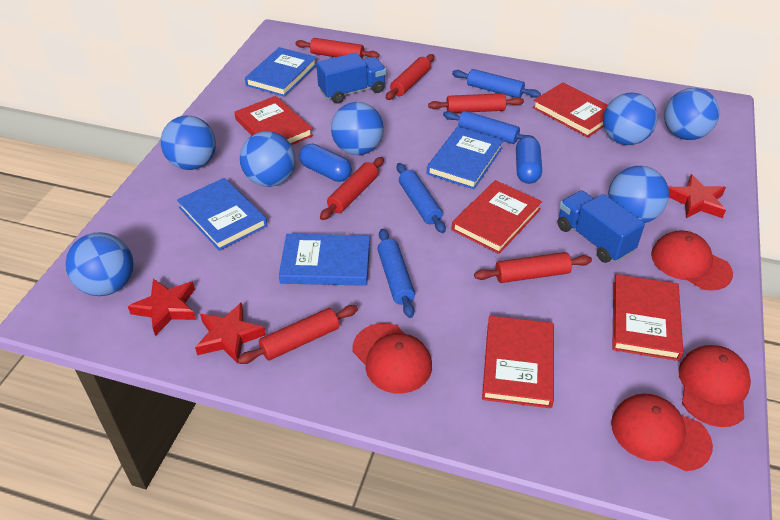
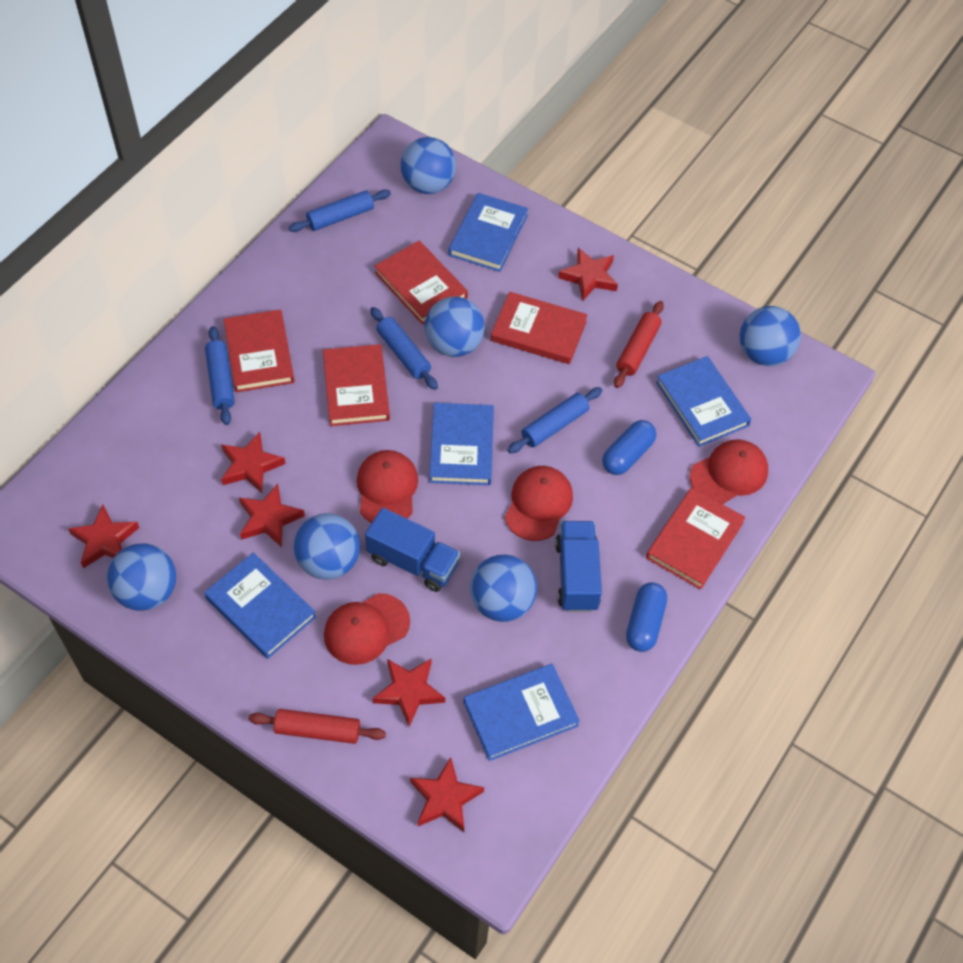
blue ball: [65,232,134,296] [161,115,216,170] [240,131,295,187] [331,102,384,155] [603,93,657,145] [608,166,669,223] [664,88,720,140] = 7 -> [107,544,176,611] [293,513,360,580] [401,137,456,194] [425,296,485,357] [470,555,537,622] [740,306,801,366] = 6
blue book: [177,178,267,251] [245,47,317,97] [279,234,370,286] [427,127,503,189] = 4 -> [204,552,316,659] [430,403,494,485] [449,193,528,272] [464,664,580,761] [656,356,751,447] = 5
red rolling pin: [237,305,358,364] [295,38,380,59] [320,157,384,220] [386,54,434,100] [428,93,524,113] [474,252,592,283] = 6 -> [249,709,386,744] [614,301,664,388] = 2
red star: [128,279,196,336] [195,302,266,364] [668,174,726,218] = 3 -> [68,505,139,568] [221,432,286,493] [239,484,305,547] [373,659,445,727] [410,757,484,832] [558,248,618,301] = 6

